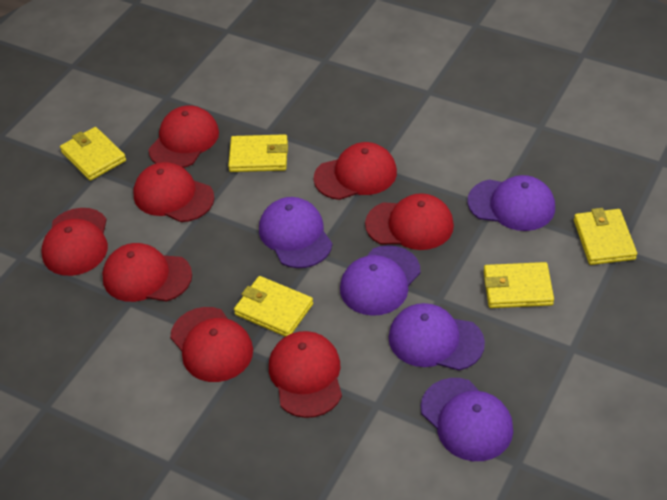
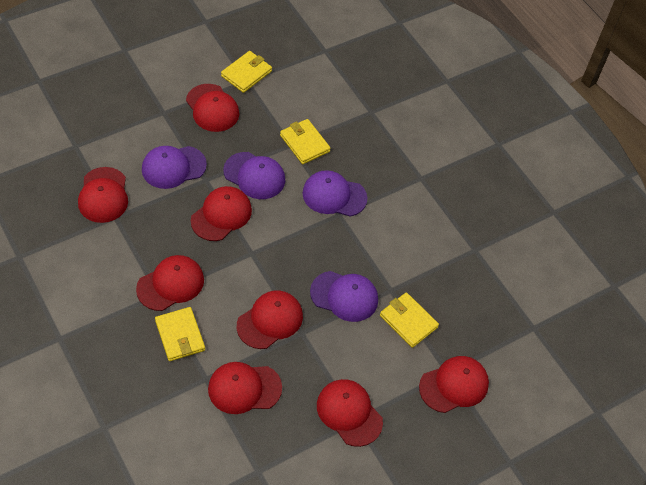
purple cap: [259,197,333,268] [340,245,421,316] [388,303,485,371] [421,378,513,461] [467,175,555,231] = 5 -> [142,146,207,189] [223,152,285,199] [302,170,367,217] [310,271,378,322] = 4
yellow wallet: [60,127,126,181] [228,134,288,172] [234,276,313,337] [484,262,554,308] [574,208,637,265] = 5 -> [155,307,205,361] [221,51,272,93] [280,119,331,164] [380,292,439,348] = 4

